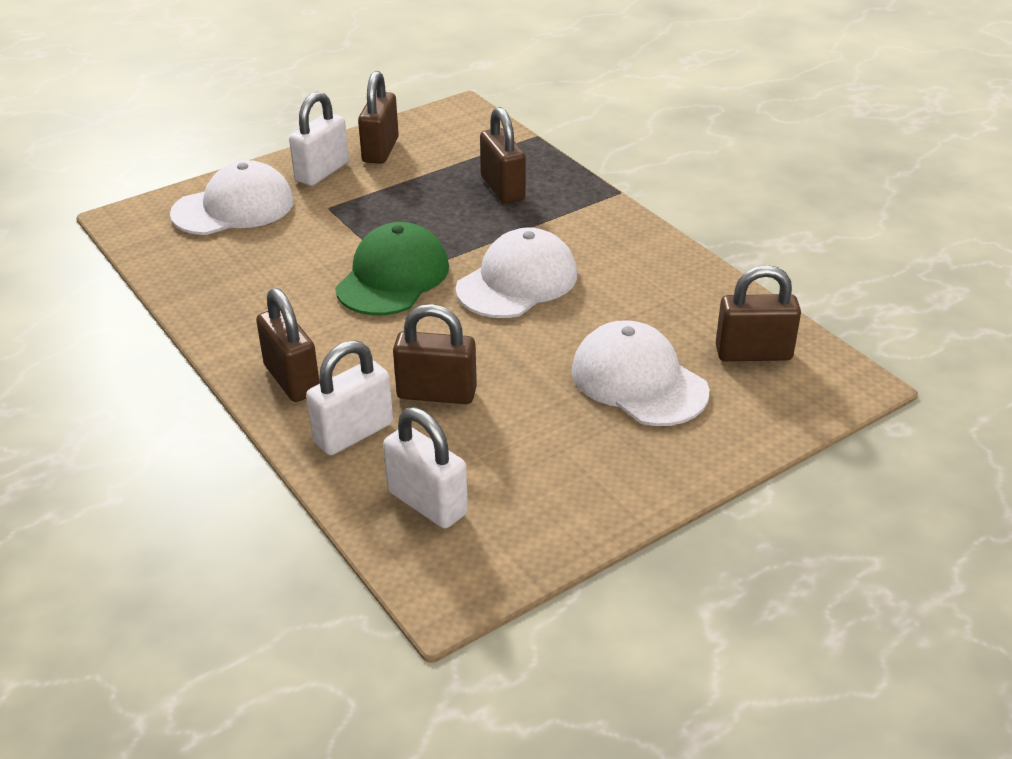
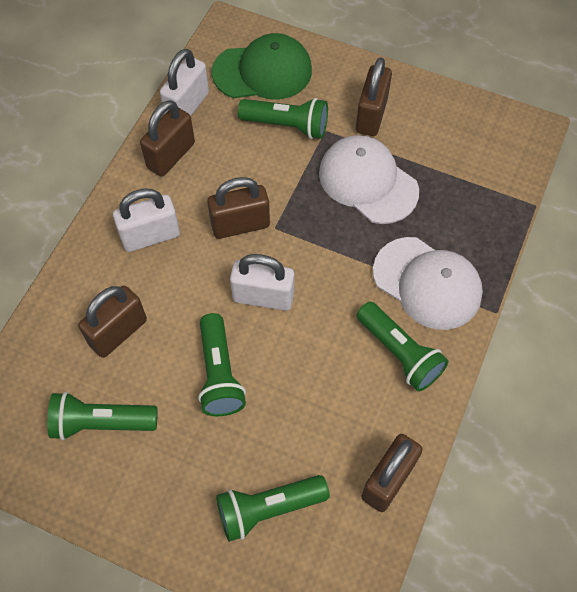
green flashlight: none = 0 -> [47,392,158,441] [198,313,246,416] [216,475,330,542] [238,98,328,139] [356,302,448,392] = 5
white cap: [170,160,294,235] [456,227,577,318] [571,320,710,426] = 3 -> [319,135,419,224] [373,237,483,330] = 2

